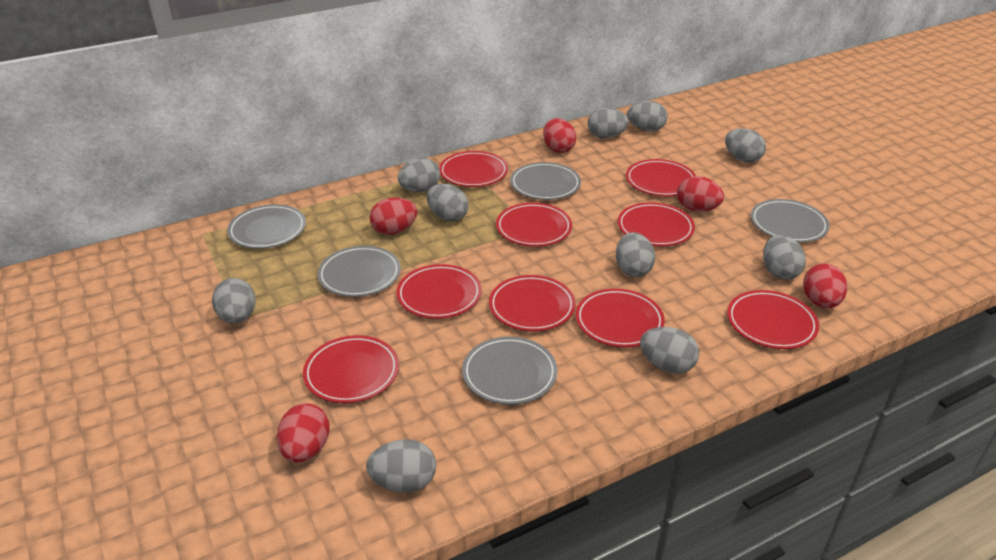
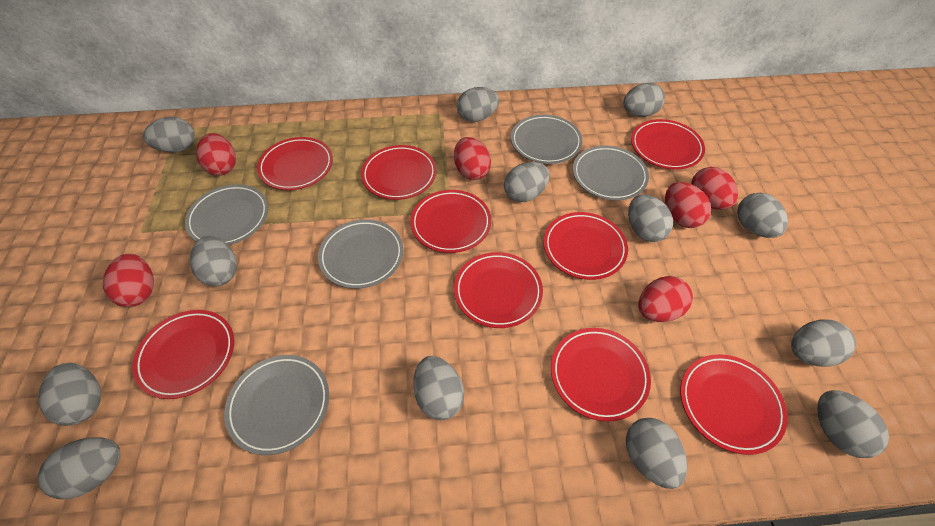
grey egg: [212,278,256,324] [366,439,436,493] [398,158,440,192] [427,184,469,222] [587,107,629,138] [616,232,655,277] [627,101,668,132] [640,327,699,374] [725,128,766,163] [763,235,806,280] = 10 -> [38,437,120,499] [39,363,101,426] [143,117,195,152] [190,236,237,286] [413,356,464,420] [457,87,499,122] [504,162,550,202] [623,83,665,117] [626,418,687,489] [628,194,673,242] [737,193,788,238] [791,319,856,367] [817,390,889,458] = 13
red egg: [277,403,330,463] [370,197,418,235] [543,118,576,153] [677,176,724,211] [803,263,847,308] = 5 -> [103,254,154,307] [196,133,236,176] [454,137,491,180] [638,276,693,322] [665,182,711,228] [691,167,738,210] = 6

